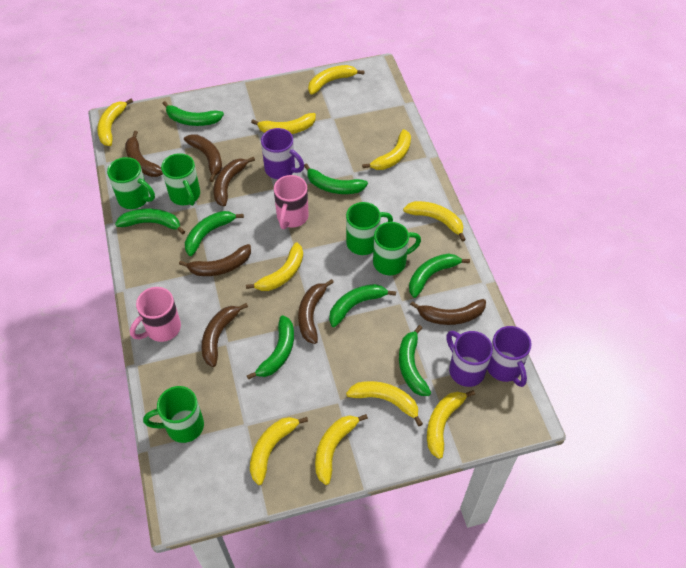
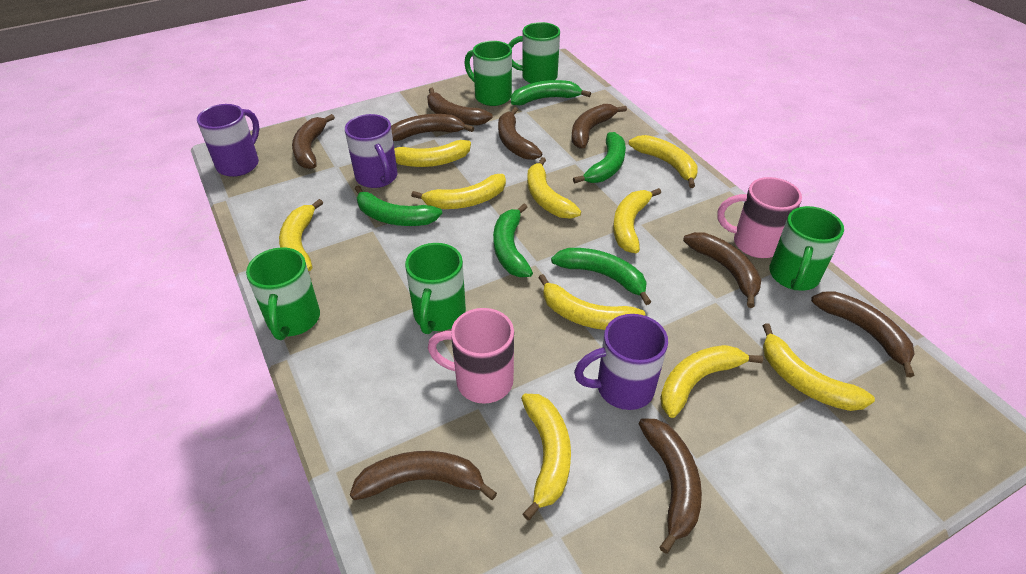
brown banana: [125,131,163,177] [179,244,251,276] [184,135,222,182] [201,303,248,367] [213,157,255,207] [298,279,334,344] [410,299,486,325] = 7 -> [292,114,335,169] [350,451,497,500] [391,114,474,141] [427,88,493,125] [498,107,542,160] [572,104,627,149] [638,418,702,554] [683,232,761,308] [811,291,915,378] = 9
green banana: [115,208,185,234] [162,101,224,126] [185,211,244,256] [247,315,294,380] [304,163,368,194] [329,284,396,327] [399,325,431,396] [409,253,470,298] = 8 -> [355,185,442,226] [493,204,533,277] [511,80,591,106] [551,248,651,305] [573,132,626,183] = 5

